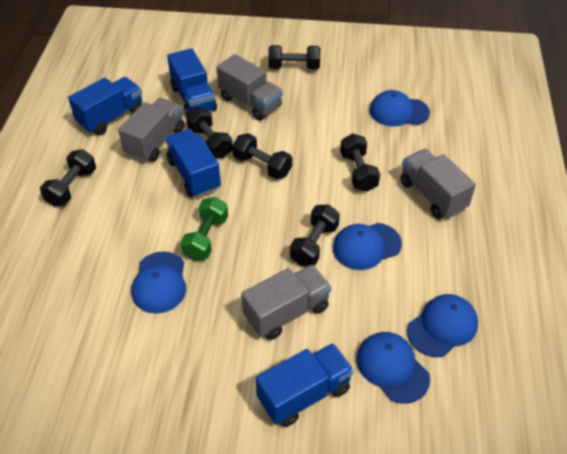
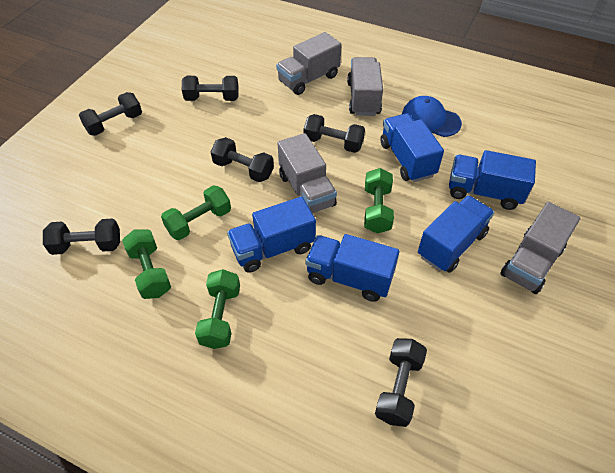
blue cap: [131,251,186,314] [333,223,402,270] [356,332,430,404] [369,90,430,126] [407,294,478,357] = 5 -> [402,96,462,137] = 1
blue truck: [68,77,142,135] [165,129,221,197] [167,48,217,116] [256,343,354,427] = 4 -> [227,196,316,273] [306,234,400,302] [380,113,444,182] [418,195,495,273] [449,150,536,210] = 5
green dumbbell: [181,197,228,261] = 1 -> [122,229,171,299] [161,185,231,240] [195,269,240,349] [364,168,394,234] = 4

